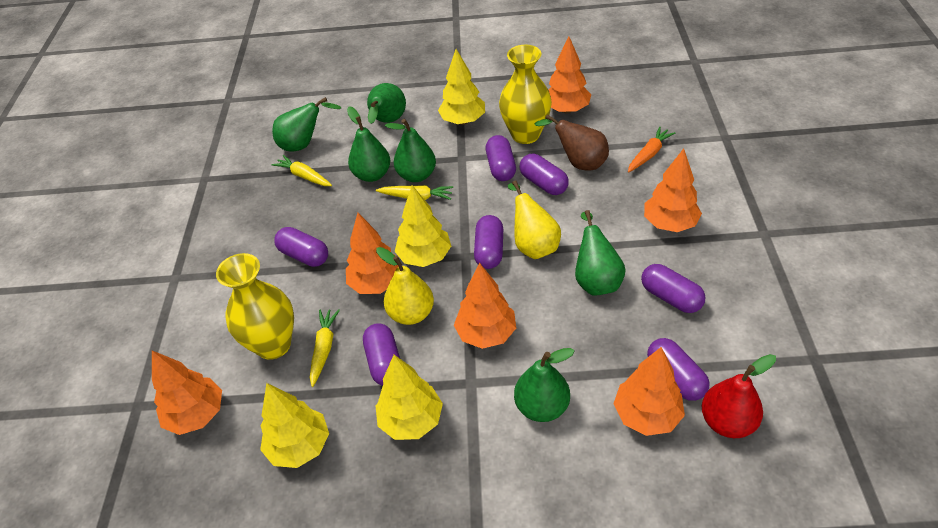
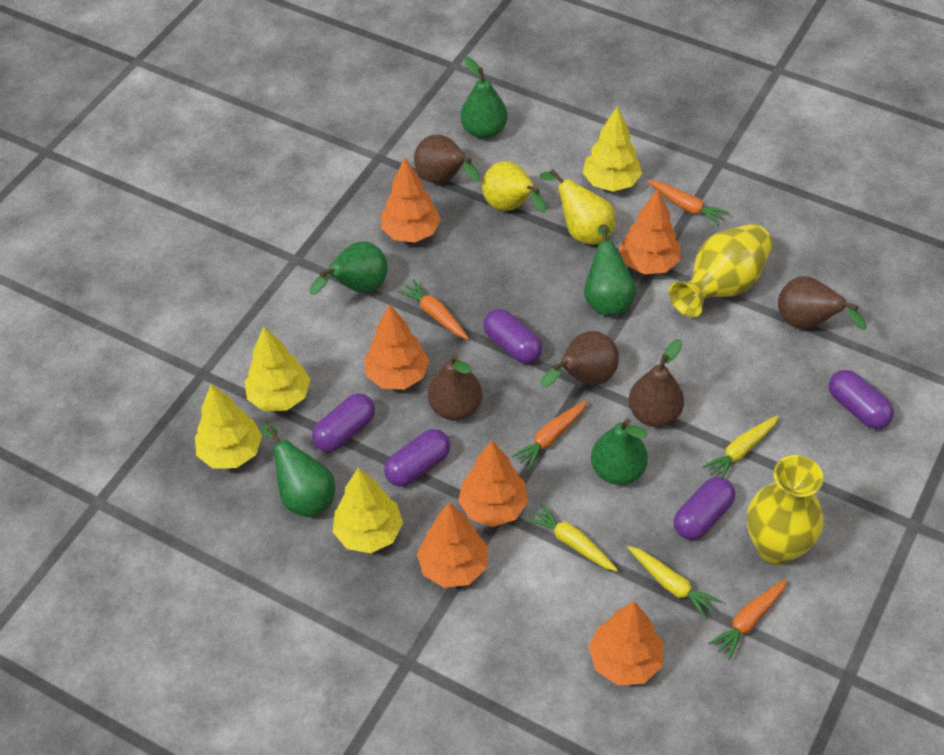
brown pear: [534,115,609,170] = 1 -> [414,135,480,184] [428,354,482,420] [541,331,619,388] [628,339,684,427] [778,276,867,330] = 5
green pear: [272,97,342,152] [347,106,390,182] [367,83,406,124] [385,119,436,182] [514,348,574,422] [575,210,626,296] = 6 -> [262,424,335,517] [310,241,387,295] [460,57,508,139] [584,224,637,315] [591,418,648,485] = 5
orange carrot: [628,127,675,172] = 1 -> [398,279,469,340] [512,400,587,470] [647,180,729,226] [709,578,787,660] = 4
purple capsule: [274,227,328,267] [363,323,400,386] [474,215,503,269] [486,135,516,181] [520,154,569,195] [641,264,706,313] [647,338,710,401] = 7 -> [312,393,375,452] [384,429,450,487] [483,309,542,364] [674,477,735,540] [829,370,894,429] = 5
red pear: [702,354,776,438] = 1 -> none = 0

